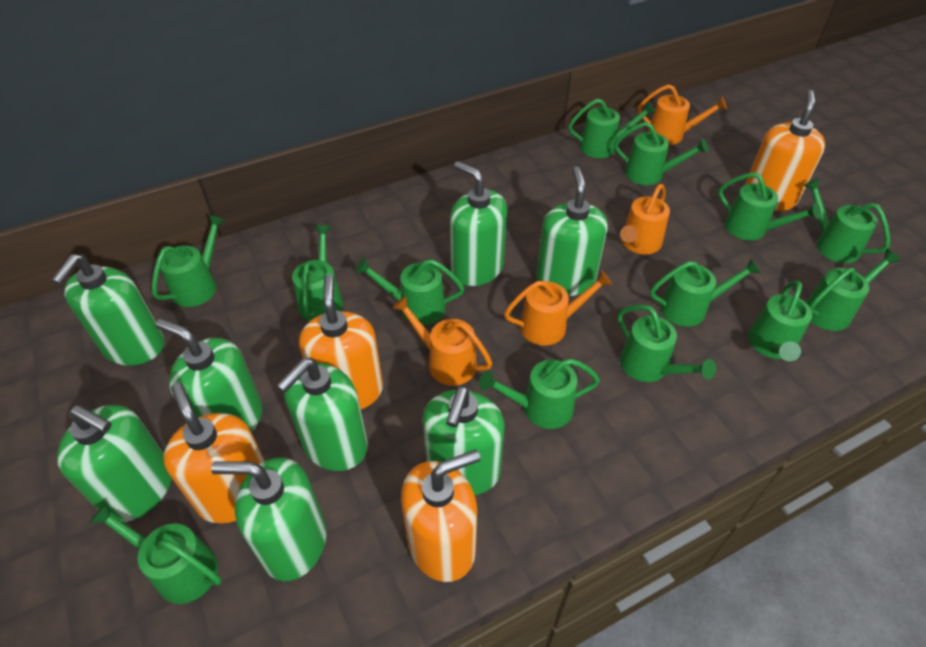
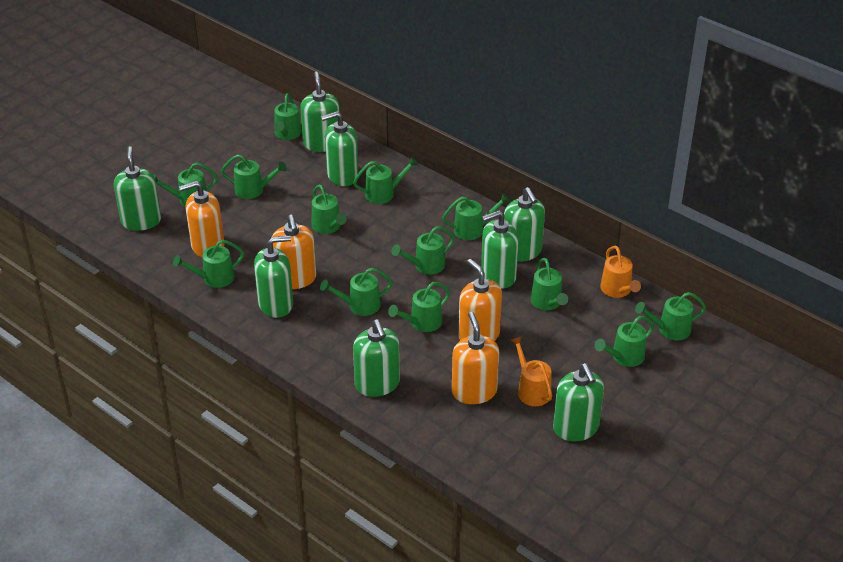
orange watering can: [392,296,492,386] [504,270,612,346] [620,184,670,254] [638,84,727,145] = 4 -> [510,336,552,406] [600,246,641,298] = 2

